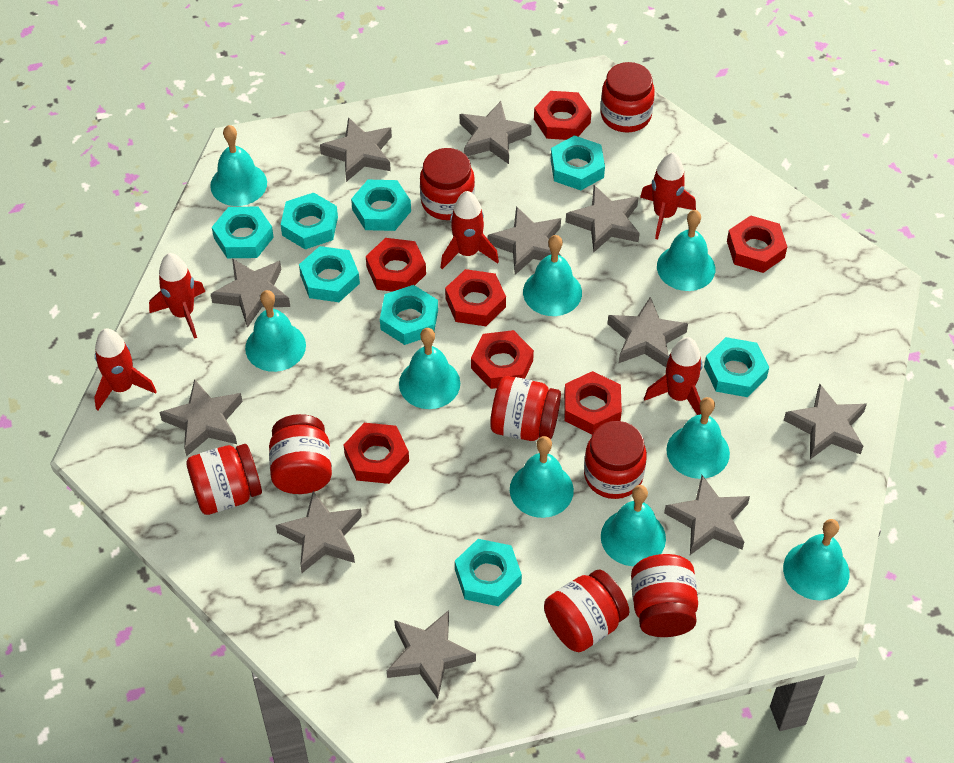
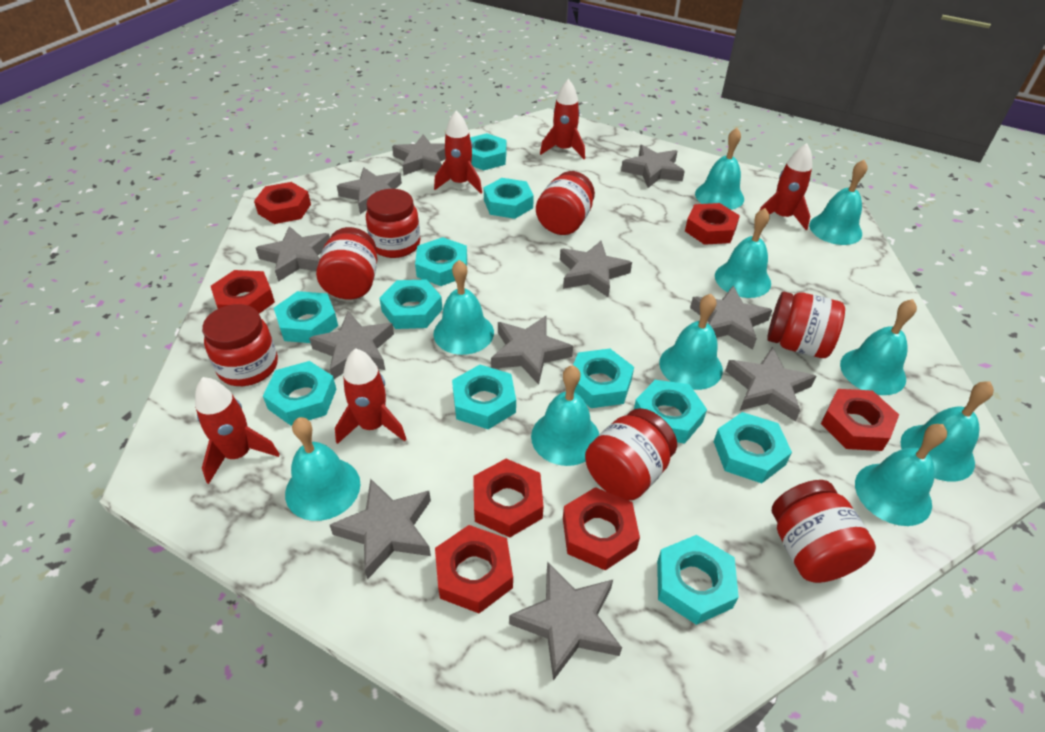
red jar: [186,444,262,515] [269,414,332,494] [420,148,475,220] [490,376,561,441] [544,570,630,652] [584,421,647,499] [600,62,655,132] [631,554,698,637] = 8 -> [202,304,278,386] [316,227,377,299] [366,189,421,258] [536,171,595,235] [585,408,677,500] [767,292,845,358] [772,480,876,583] = 7
turquoise bell: [210,125,267,206] [245,290,306,372] [399,328,460,409] [510,436,574,518] [523,235,582,316] [601,485,666,566] [657,210,715,291] [666,397,730,479] [783,519,849,600] = 9 -> [285,417,360,521] [433,260,494,355] [531,365,599,466] [659,294,723,390] [695,128,744,210] [715,208,771,298] [809,160,868,245] [840,299,917,395] [855,424,947,526] [900,381,994,482] = 10
turquoise nut: [212,207,274,258] [281,193,338,249] [299,246,360,302] [351,180,411,231] [380,285,438,345] [455,539,522,606] [551,135,605,190] [704,337,769,397] = 8 -> [263,361,336,426] [274,291,338,343] [379,279,443,329] [415,237,467,286] [452,365,516,429] [470,133,507,170] [484,178,534,219] [573,349,634,408] [634,380,707,444] [657,535,739,625] [713,412,792,483] = 11

